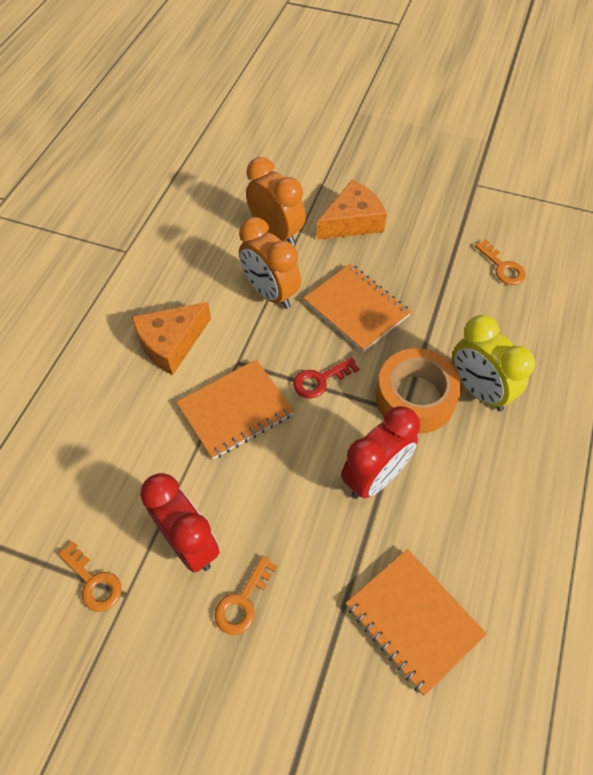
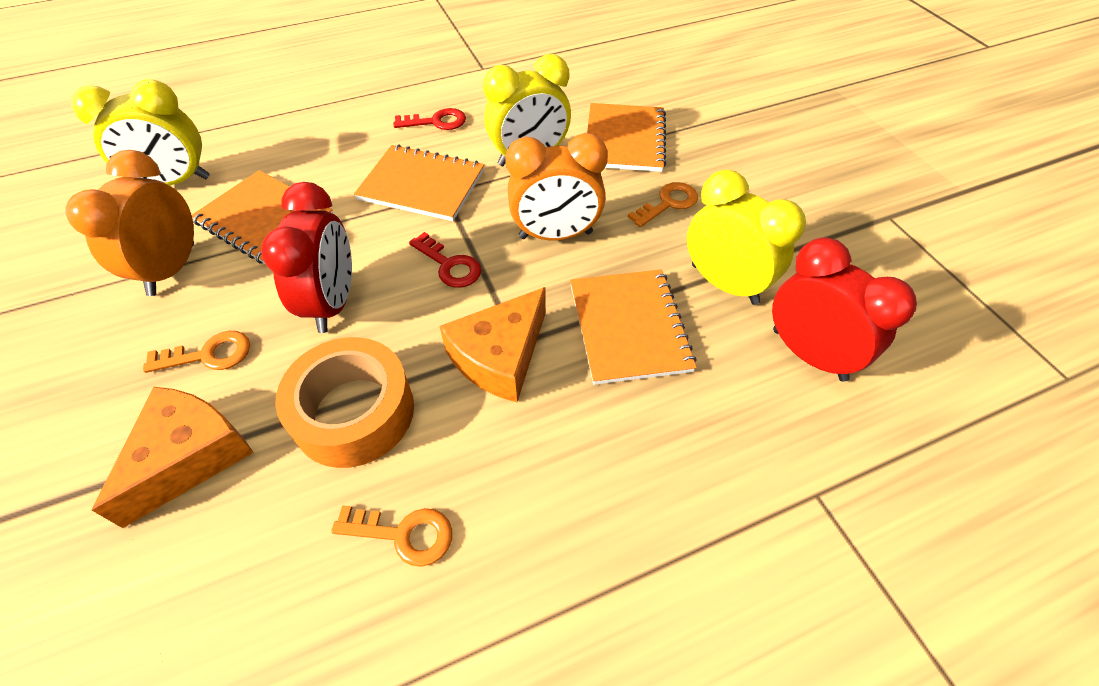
orange notebook: [176,359,294,459] [303,264,411,352] [346,549,487,696] = 3 -> [192,170,333,265] [354,144,484,221] [570,269,697,385] [587,103,666,172] = 4
red key: [293,357,359,399] = 1 -> [393,108,466,130] [409,232,481,288] = 2
yellow clock: [453,315,535,411] = 1 -> [71,79,210,185] [483,54,571,166] [687,170,806,305] = 3

